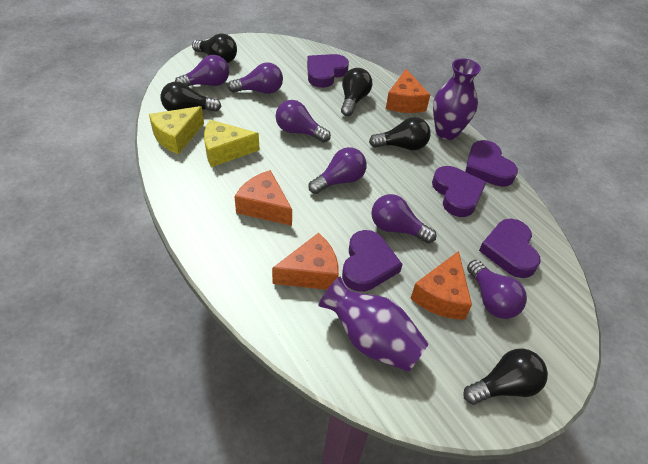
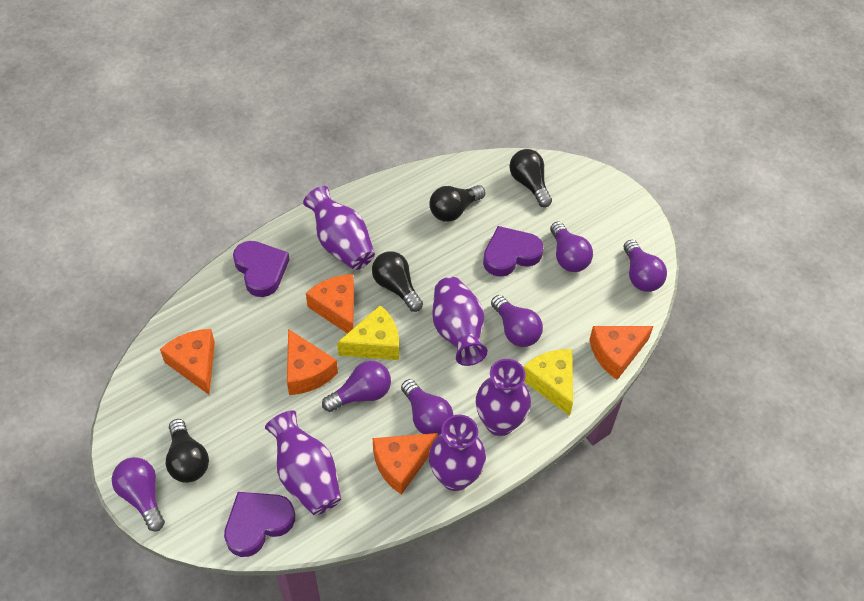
black light bulb: [161,81,221,112] [192,33,237,63] [341,68,372,116] [369,117,431,151] [463,348,548,405] = 5 -> [166,419,209,483] [372,251,423,312] [430,185,486,222] [509,149,552,207] = 4
orange cheese: [234,170,292,226] [272,233,339,290] [386,69,430,113] [410,251,472,320] = 4 -> [160,329,215,395] [287,329,338,395] [306,274,354,333] [372,433,438,495] [589,326,653,380] = 5
purple heart: [307,54,349,88] [342,230,402,292] [432,166,486,217] [465,140,518,187] [479,219,541,278] = 5 -> [224,492,295,557] [233,241,290,297] [483,226,544,277] = 3
purple vase: [318,277,429,372] [433,59,481,140] = 2 -> [265,410,341,515] [303,186,375,270] [429,415,486,491] [433,277,488,366] [476,359,531,436] = 5

